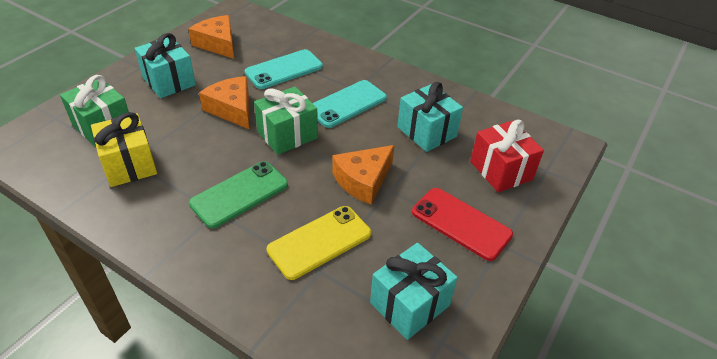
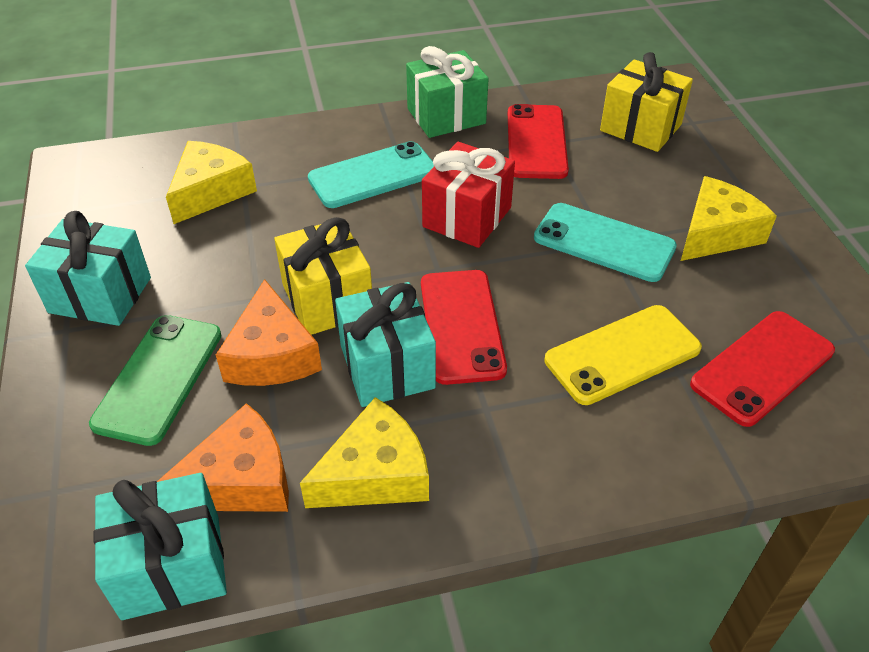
green gift: [60,75,129,147] [254,87,318,155] = 2 -> [406,46,489,138] = 1
orange cheese: [188,15,234,59] [199,76,249,129] [332,145,394,205] = 3 -> [157,403,289,512] [216,279,322,386] = 2
red phone: [412,188,513,261] = 1 -> [421,270,507,385] [508,104,569,179] [690,311,835,427] = 3
yellow cheese: none = 0 -> [166,141,257,224] [300,397,429,508] [681,176,777,261] = 3
yellow gift: [91,112,157,187] = 1 -> [274,217,372,335] [600,52,693,152] = 2

